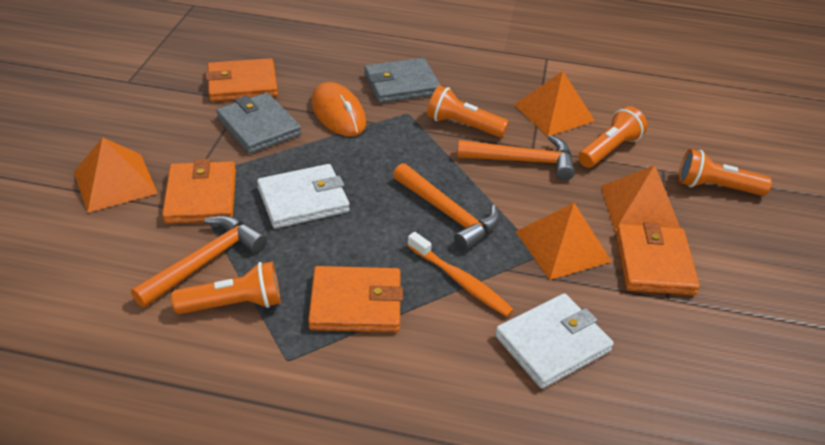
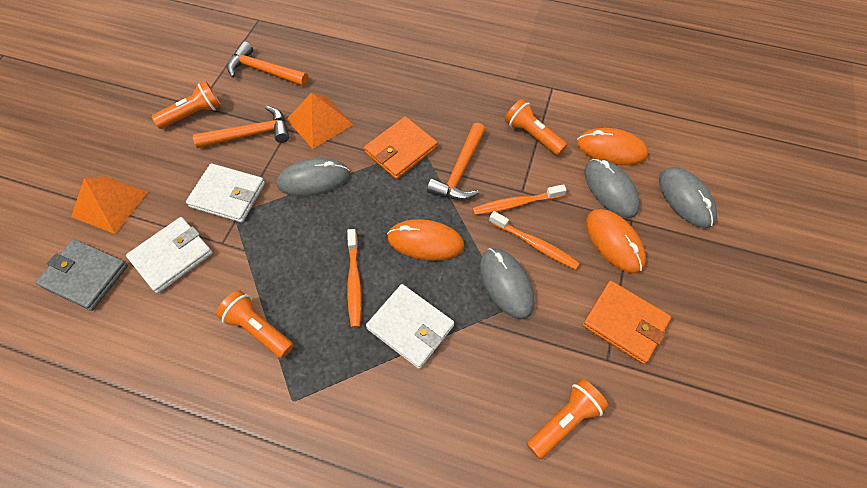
grey mouse: none = 0 -> [277,158,350,196] [480,248,535,319] [585,159,640,218] [659,167,717,228] = 4
grey wallet: [216,92,301,154] [364,58,441,103] = 2 -> [35,239,128,311] = 1
orange mouse: [311,82,366,137] = 1 -> [387,219,464,261] [577,128,648,165] [586,209,646,274] = 3
orange pyramid: [74,137,158,213] [514,71,595,136] [515,203,612,280] [601,165,680,231] = 4 -> [71,176,148,234] [286,93,353,149] = 2
orange toothbrush: [407,232,514,317] = 1 -> [347,229,362,328] [473,184,566,215] [489,211,579,270] = 3
orange wallet: [162,159,236,224] [206,58,278,102] [308,266,403,332] [616,222,700,295] = 4 -> [364,117,438,179] [582,281,671,364] = 2
white wallet: [257,164,350,229] [495,293,614,389] = 2 -> [126,217,213,293] [186,164,265,223] [366,284,454,369] = 3

